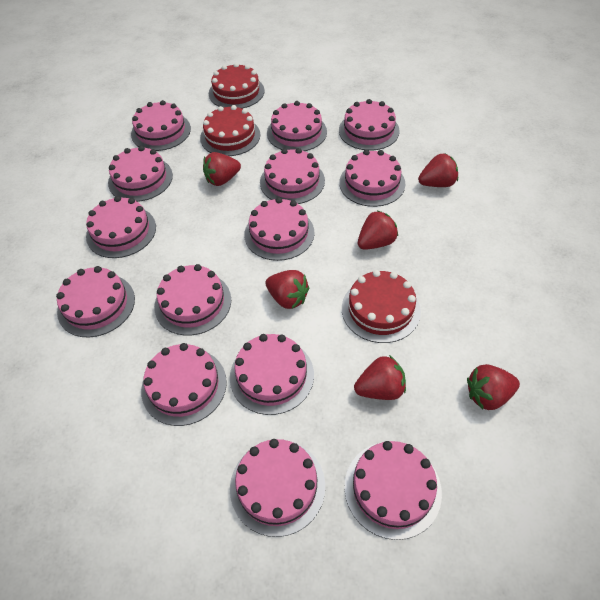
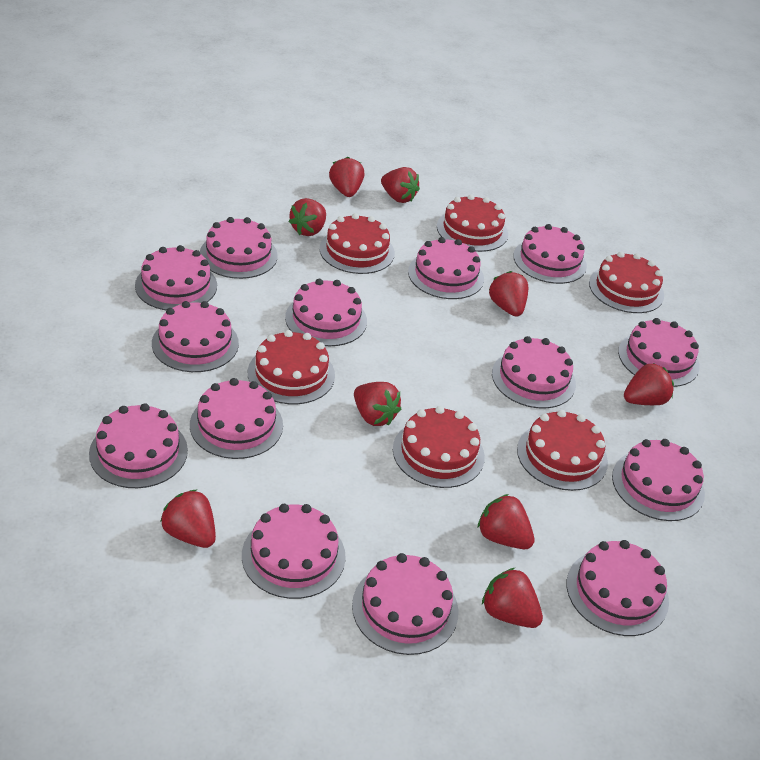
red cake: [200,105,260,156] [209,63,264,109] [342,270,421,343] = 3 -> [248,330,335,404] [319,213,395,274] [393,406,485,488] [437,194,508,252] [517,410,608,491] [589,252,664,313] = 6
red strawberry: [203,152,241,186] [265,270,309,309] [354,355,406,400] [358,210,398,250] [418,154,458,187] [467,364,520,410] = 6 -> [160,489,216,548] [288,198,326,236] [329,157,364,197] [354,382,401,426] [381,167,420,203] [478,494,535,549] [482,568,543,628] [489,271,528,317] [624,363,674,405] = 9

